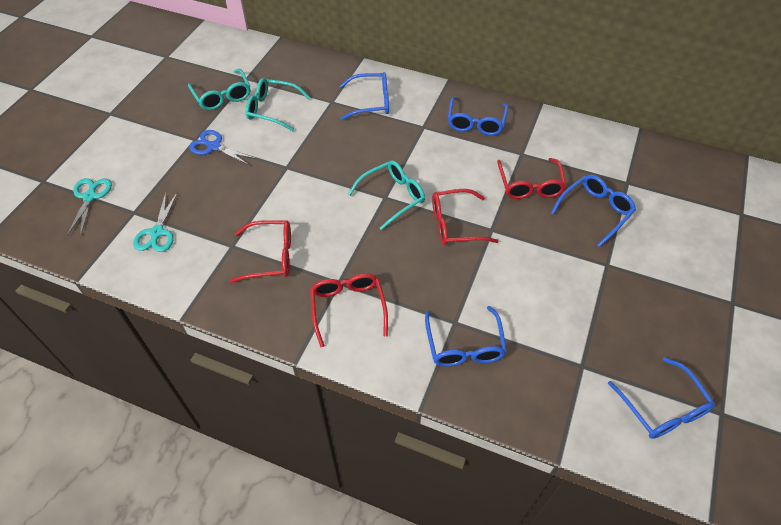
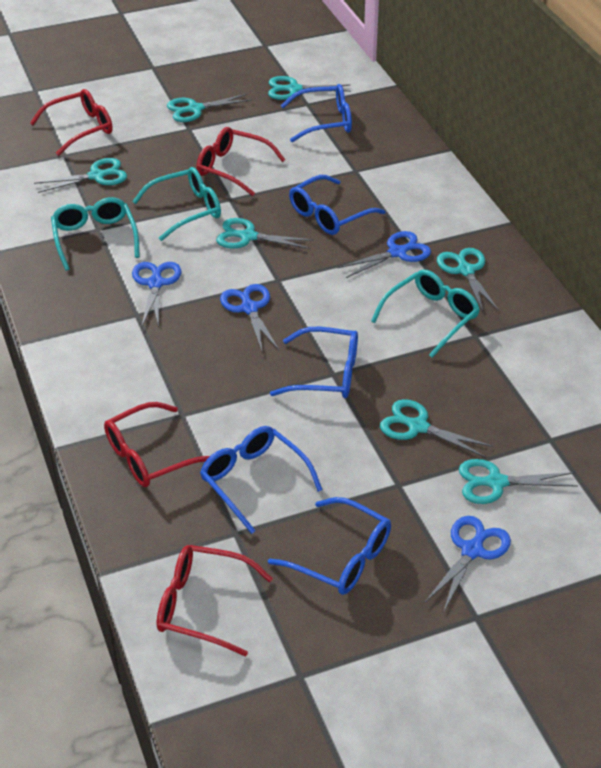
blue scissors: [189,130,257,166] = 1 -> [132,262,181,327] [220,284,279,353] [337,231,431,278] [425,516,511,613] = 4
turquoise scissors: [67,178,112,237] [133,192,178,252] = 2 -> [34,158,127,193] [167,94,252,122] [216,218,314,249] [268,76,351,100] [380,399,493,458] [437,248,499,312] [459,459,578,504] = 7

